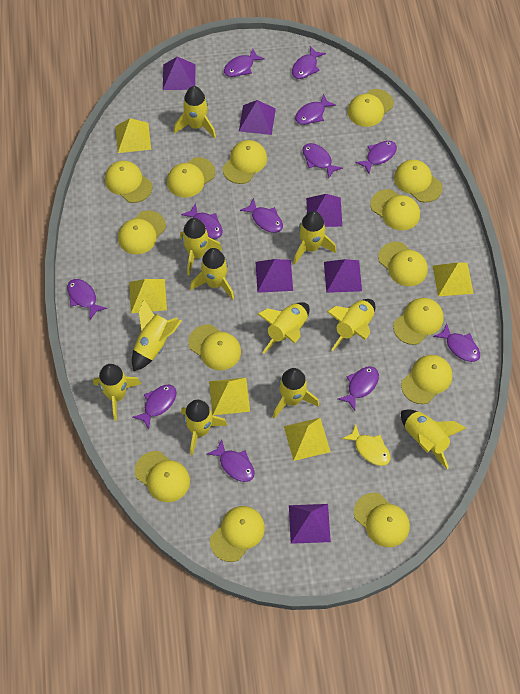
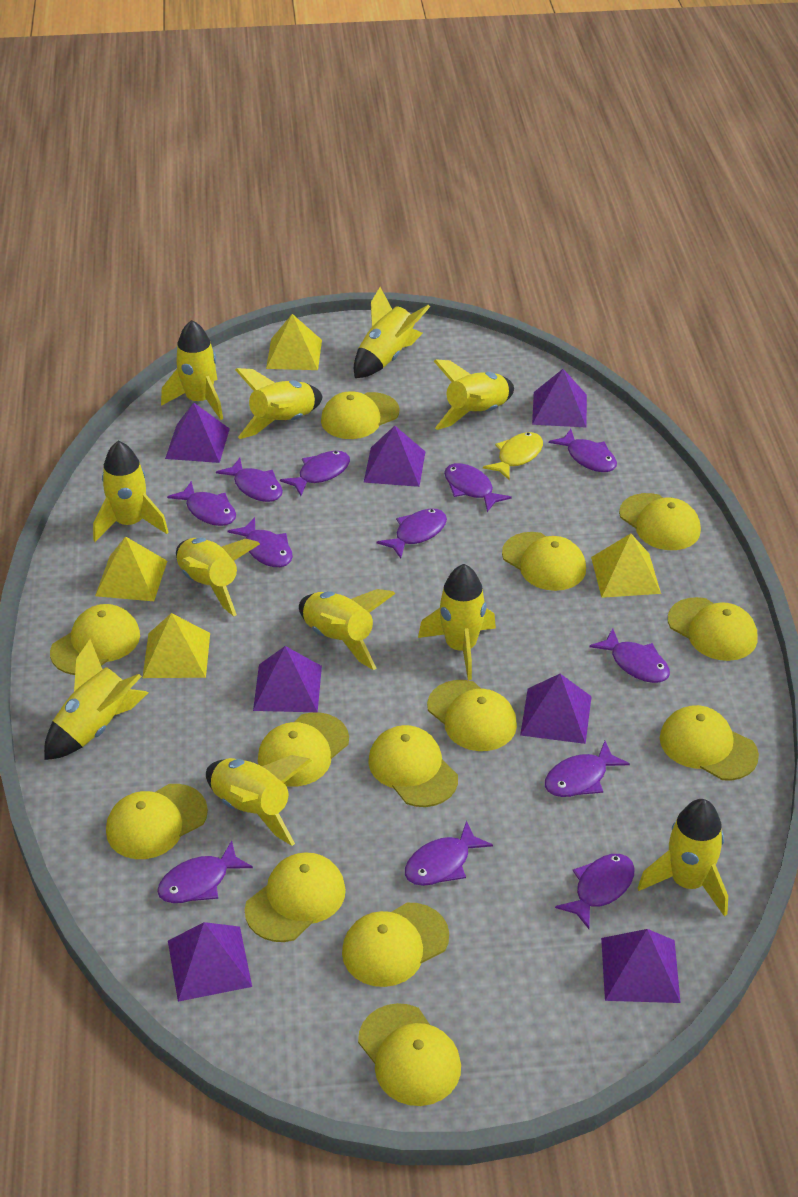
purple pyramid: [163,57,195,90] [239,100,276,135] [256,259,293,293] [289,504,331,544] [306,194,342,227] [324,259,362,293] = 6 -> [165,402,230,463] [168,922,252,1002] [253,646,322,712] [364,426,425,487] [520,674,592,744] [532,369,587,427] [601,929,681,1003] = 7
yellow cap: [105,161,152,203] [118,211,166,254] [135,451,190,502] [167,157,215,198] [188,324,241,370] [210,506,265,562] [222,140,267,184] [347,89,394,127] [354,493,410,547] [370,189,420,230] [378,242,428,286] [393,298,444,345] [394,160,442,203] [401,355,452,404] = 14 -> [50,604,140,675] [106,784,208,859] [245,852,346,942] [258,712,349,787] [321,391,400,439] [342,903,449,987] [358,1003,461,1106] [368,725,458,807] [427,680,517,751] [502,532,586,591] [619,493,701,550] [660,705,759,780] [668,597,757,661] = 13
yellow pyramid: [115,118,151,153] [129,279,167,313] [209,378,250,415] [284,418,331,461] [433,262,474,296] = 5 -> [95,536,167,601] [142,613,210,678] [266,314,322,370] [591,533,661,598] = 4

